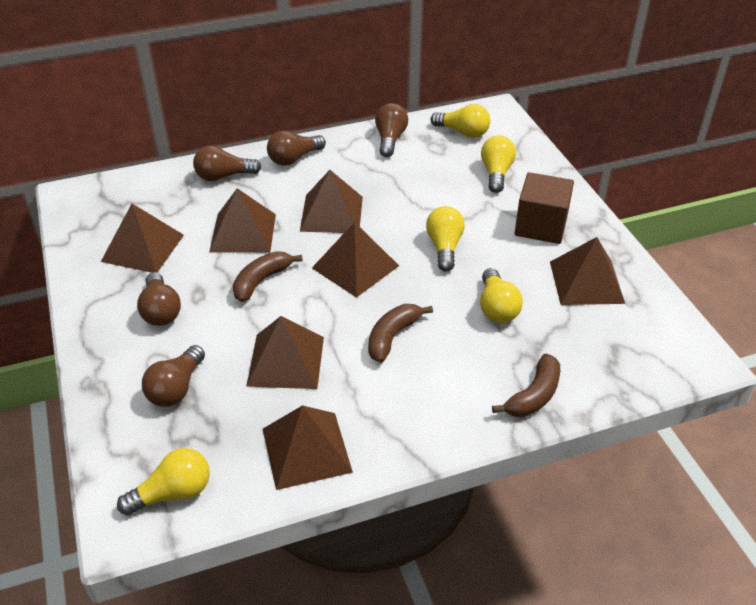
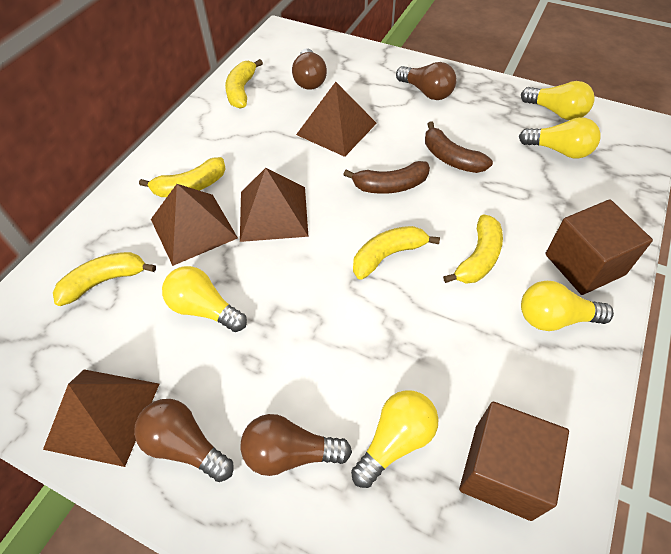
brown banana: [233,251,303,302] [368,304,433,363] [492,354,560,417] = 3 -> [343,161,430,194] [425,121,493,173] = 2
brown cube: [514,172,574,244] = 1 -> [459,402,569,521] [545,199,653,295] = 2
brown light bulb: [137,272,181,326] [142,345,205,407] [193,146,261,181] [267,131,326,166] [375,103,408,157] = 5 -> [134,399,234,482] [241,414,352,476] [292,48,327,90] [396,62,457,100] = 4
brown pyramid: [101,204,184,273] [209,188,276,253] [246,316,324,389] [263,405,353,490] [300,170,363,233] [312,222,399,298] [550,237,625,305] = 7 -> [43,370,159,467] [151,184,238,266] [240,168,308,242] [296,82,377,157] = 4
yellow banana: none = 0 -> [53,252,156,306] [139,157,226,197] [225,59,263,109] [353,226,440,280] [443,214,503,284] = 5

